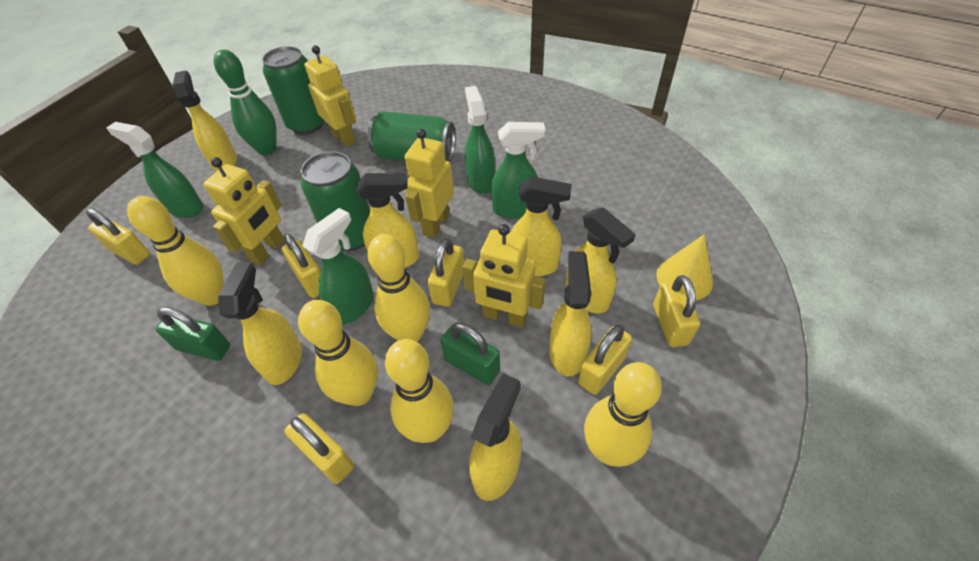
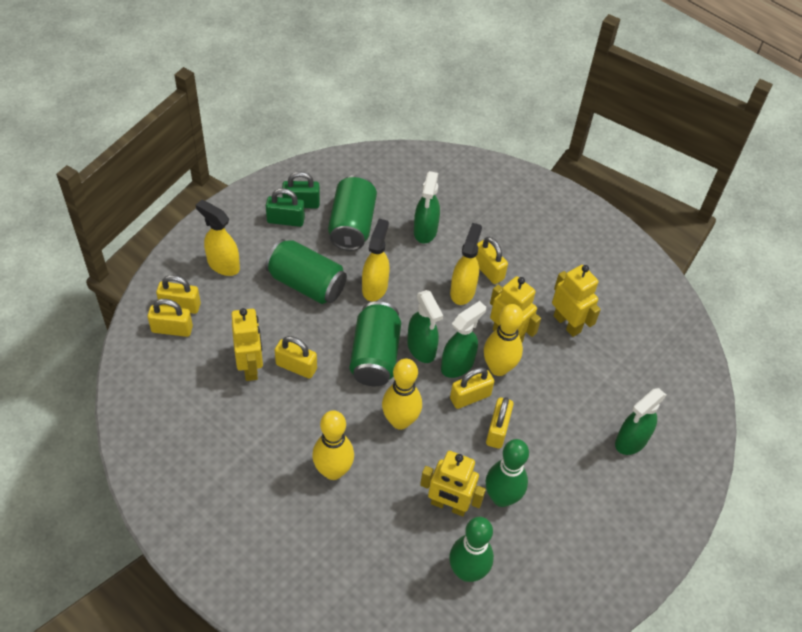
green bowling pin: [214,49,277,155] = 1 -> [449,517,494,582] [486,439,529,507] = 2
yellow bowling pin: [127,196,224,306] [298,300,378,406] [367,234,430,342] [385,339,454,443] [584,362,662,467] = 5 -> [312,410,354,480] [382,359,422,430] [484,304,524,376] = 3
yellow cone: [656,234,713,300] = 1 -> none = 0
yellow spray bottle: [173,70,237,171] [218,262,302,385] [356,173,419,268] [469,373,521,501] [510,177,572,276] [549,251,592,377] [566,207,636,314] = 7 -> [196,200,240,276] [362,219,390,301] [450,223,482,305] = 3

